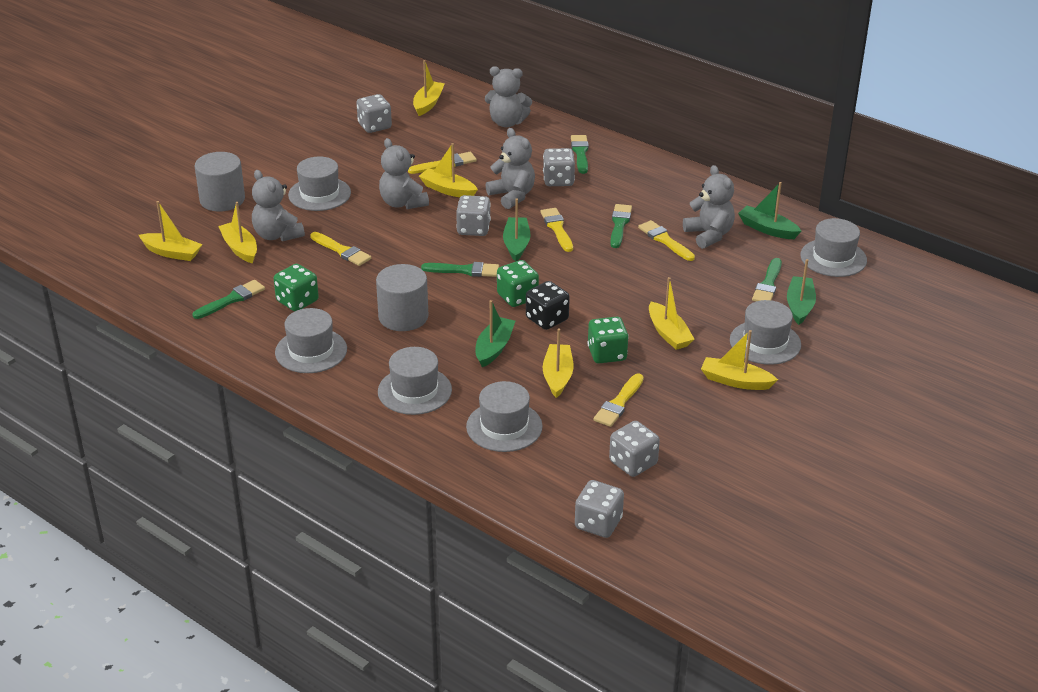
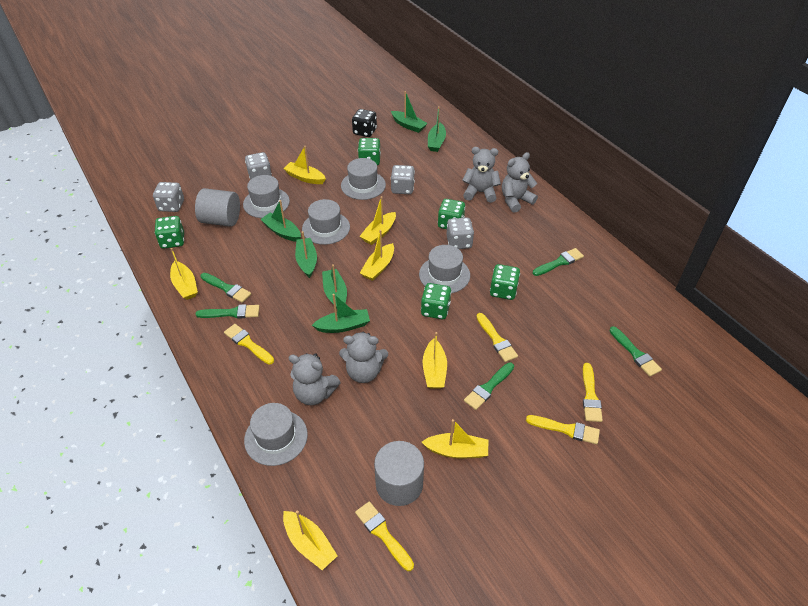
green boat: [476,300,515,367] [503,198,530,262] [738,182,801,239] [787,259,816,325] = 4 -> [260,200,301,242] [295,231,317,278] [312,294,370,333] [322,264,347,308] [391,91,428,133] [428,106,446,152] = 6
green dice: [274,264,319,311] [497,260,539,307] [587,317,629,363] = 3 -> [155,216,184,249] [358,138,381,165] [421,283,451,319] [438,199,465,229] [490,264,520,300] = 5
grey dice: [356,94,392,133] [456,195,491,236] [543,148,575,186] [575,480,624,538] [609,421,660,477] = 5 -> [153,182,184,212] [245,152,272,180] [391,165,415,194] [446,218,474,249] = 4
grey hat: [275,308,347,373] [288,157,351,211] [378,347,452,415] [466,381,543,452] [730,300,801,365] [800,218,867,277] = 6 -> [243,175,290,218] [244,403,308,466] [302,199,350,245] [341,158,386,200] [419,245,470,293] = 5
grey teddy bear: [252,170,305,241] [379,138,429,209] [485,66,532,127] [485,128,535,209] [683,165,735,249] = 5 -> [289,353,341,405] [339,331,388,383] [462,147,501,203] [502,152,538,213] = 4

